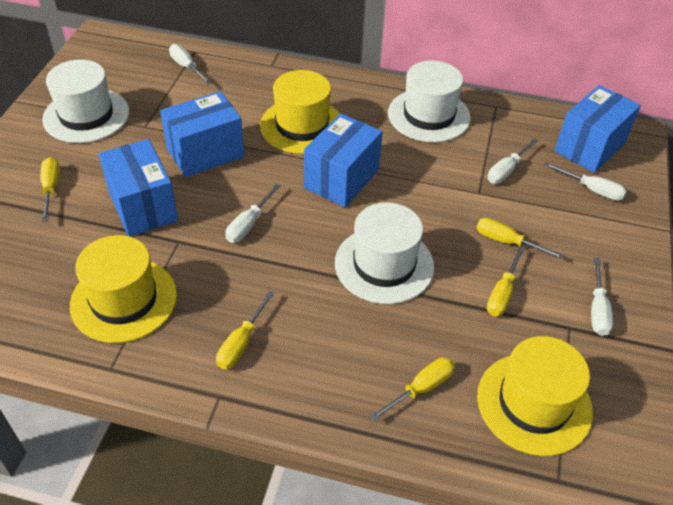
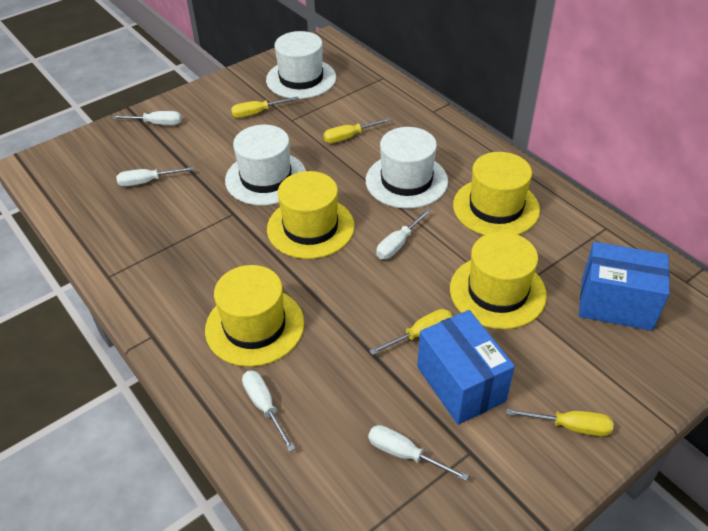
blue box: [99,139,178,237] [160,91,244,177] [304,113,382,207] [554,85,641,173] = 4 -> [417,310,515,425] [579,242,670,331] = 2
yellow hat: [70,235,177,343] [260,70,340,154] [477,336,593,456] = 3 -> [205,265,304,367] [267,171,355,259] [450,232,547,329] [453,152,540,235] = 4
yellow screwdriver: [40,157,60,222] [216,291,274,369] [369,357,455,422] [476,218,565,259] [487,246,525,316] = 5 -> [231,96,299,118] [323,118,391,143] [369,309,453,355] [506,409,614,436] = 4

